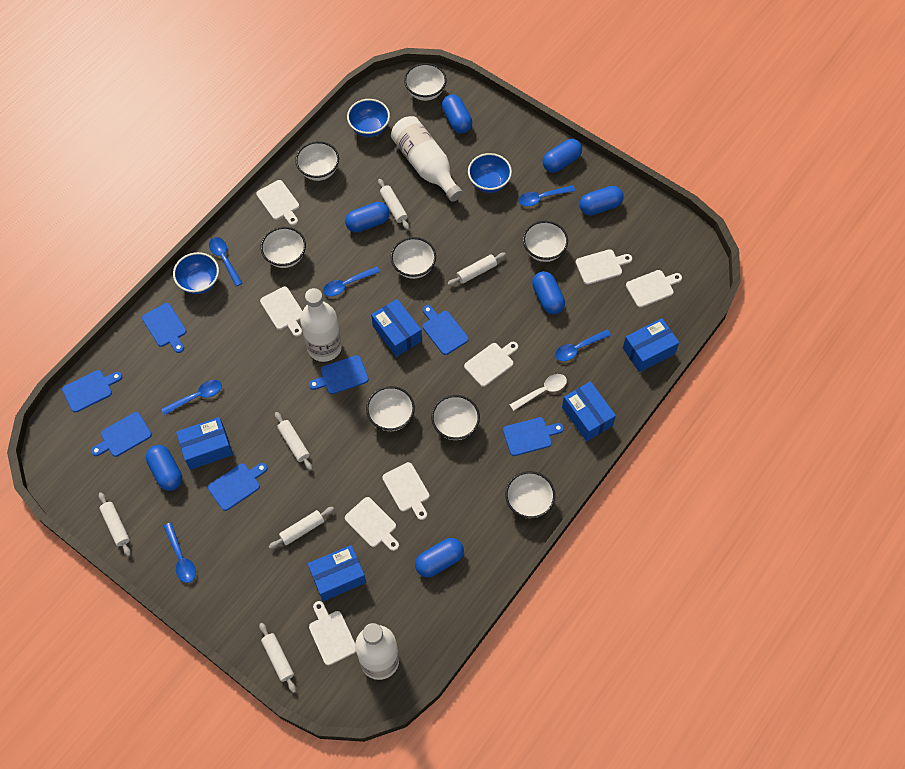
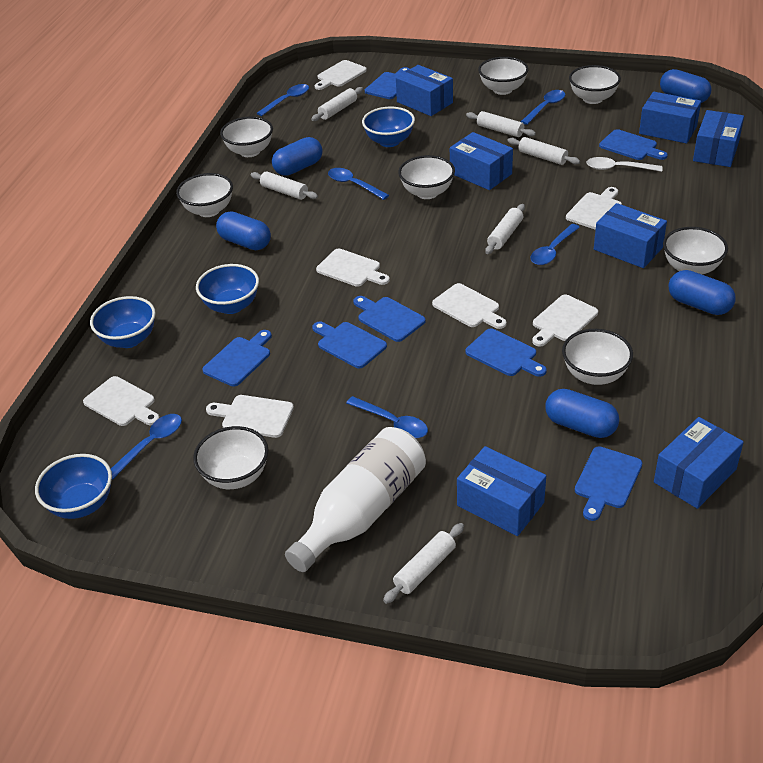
blue bowl: [173,252,219,294] [347,99,390,137] [468,153,512,193] = 3 -> [35,454,112,519] [90,296,156,348] [196,264,259,314] [362,106,415,147] = 4
blue box: [176,417,233,470] [308,545,366,601] [371,299,422,357] [562,381,616,441] [623,318,679,372] = 5 -> [396,65,453,116] [450,132,513,190] [457,446,546,536] [594,203,667,268] [639,92,701,144] [654,417,744,509] [693,110,744,167] = 7
blue capsule: [146,445,182,491] [345,202,390,233] [415,538,464,578] [442,95,472,133] [532,271,565,315] [542,139,582,173] [579,186,623,216] = 7 -> [216,211,271,250] [272,137,323,176] [545,389,619,438] [660,69,711,103] [669,270,736,315] = 5
white bottle: [300,288,342,362] [355,623,399,680] [391,116,463,202] = 3 -> [285,427,426,572] = 1
white cutting board: [256,180,299,225] [260,287,302,337] [309,601,356,665] [345,497,399,551] [382,462,429,520] [464,342,518,387] [576,249,632,285] [626,270,682,308] = 8 -> [83,376,159,426] [206,395,294,438] [315,60,367,90] [316,249,390,287] [432,283,506,329] [532,295,598,347] [566,187,622,230] = 7

